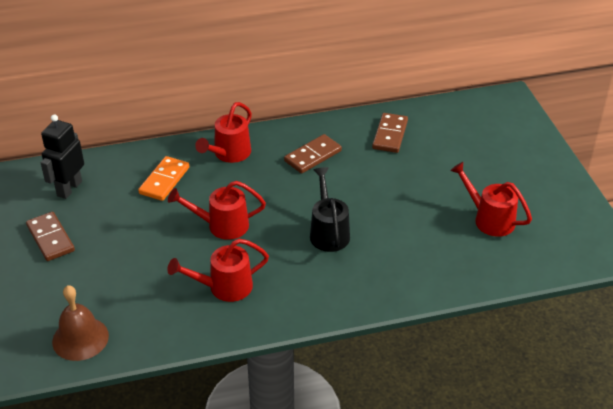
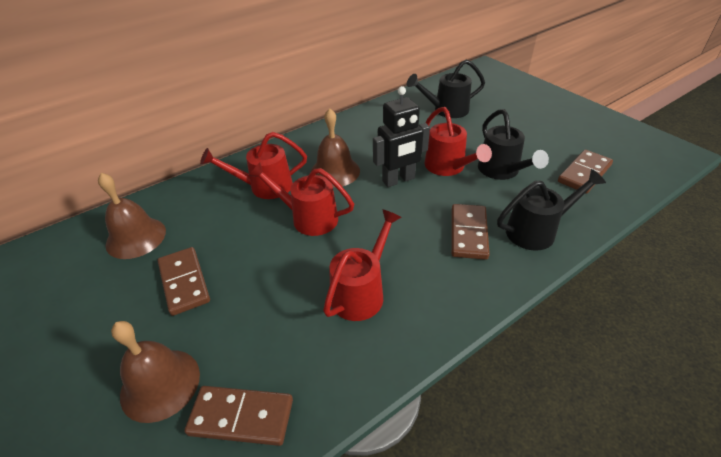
black watering can: [310,167,350,252] = 1 -> [407,59,485,118] [478,109,549,180] [497,169,606,251] = 3
brown bell: [52,285,109,361] = 1 -> [98,173,166,259] [111,321,200,423] [310,108,360,188] = 3
brown domino: [26,212,75,261] [284,134,342,174] [372,113,408,153] = 3 -> [158,247,210,316] [184,386,293,446] [451,204,490,260] [558,150,613,194] = 4
orange domino: [138,156,190,201] = 1 -> none = 0

